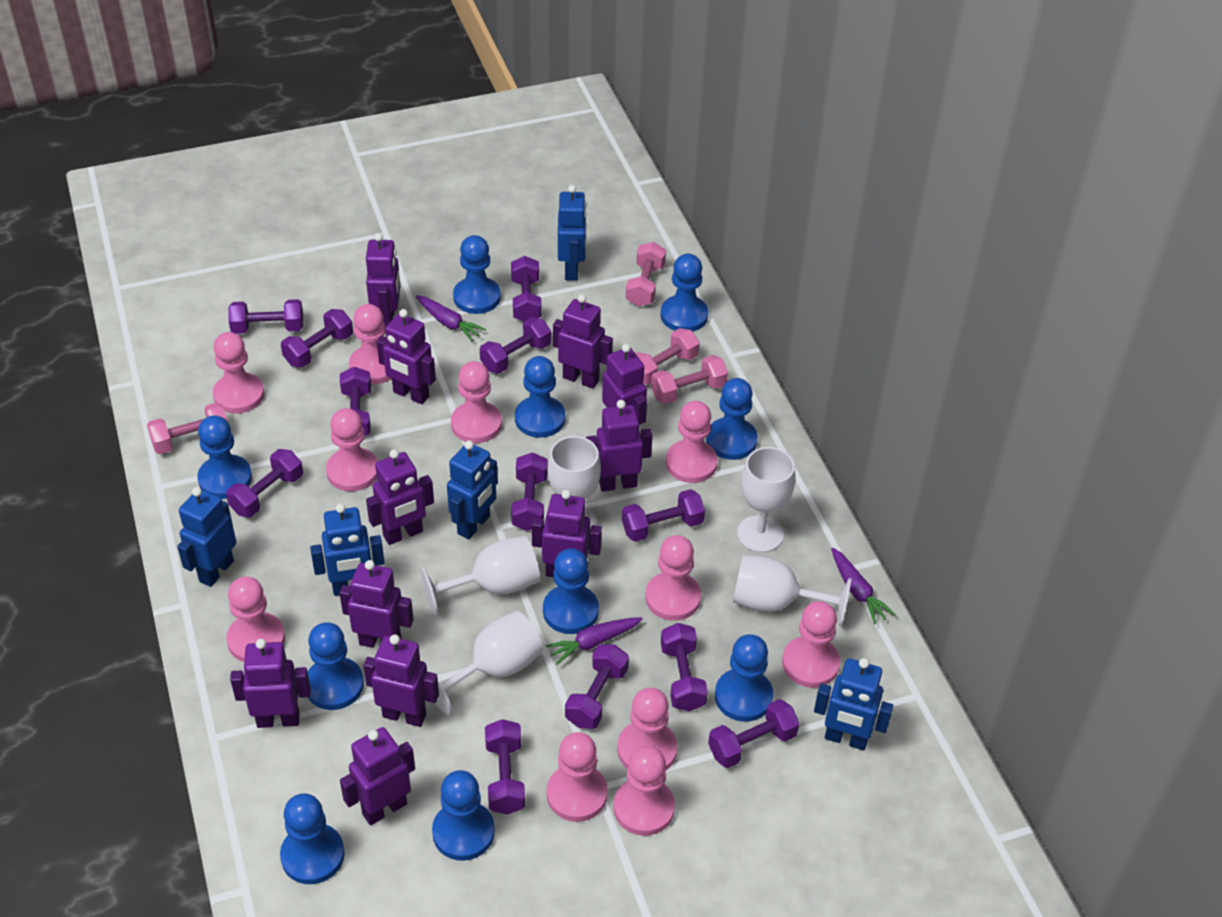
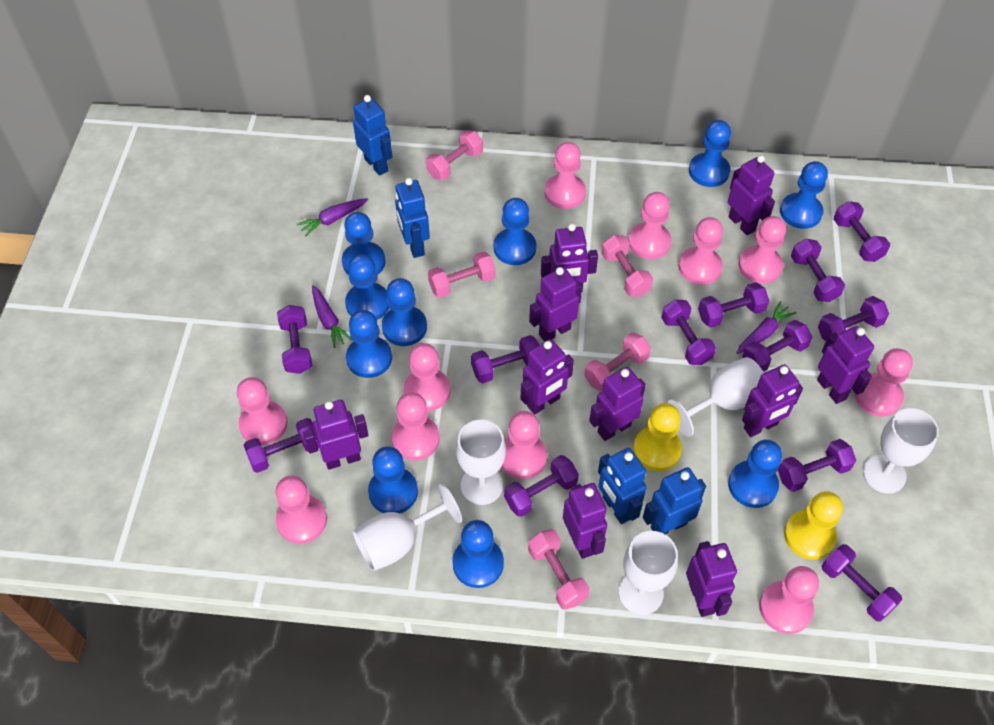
blue robot: [177,487,236,587] [310,503,384,596] [447,441,498,540] [558,185,587,281] [814,658,893,750] = 5 -> [353,95,392,176] [395,178,430,258] [598,448,647,524] [643,467,706,535] = 4
pink dumbbell: [147,403,228,454] [626,242,666,307] [636,328,700,385] [651,355,728,404] = 4 -> [426,130,483,181] [428,251,496,298] [528,529,589,610] [584,332,651,392] [602,235,653,297] = 5
purple robot: [230,639,311,728] [340,560,414,648] [340,727,415,825] [363,634,439,727] [366,233,400,327] [366,449,434,545] [377,309,436,404] [532,490,602,577] [553,294,613,389] [586,400,652,492] [602,344,647,425] = 11 -> [303,400,369,470] [520,339,574,415] [529,267,582,342] [541,223,598,293] [563,483,607,559] [589,367,646,441] [686,541,737,617] [728,155,775,235] [742,364,803,437] [817,326,874,404] = 10
yellow pawn: none = 0 -> [633,403,682,471] [784,491,843,560] = 2

